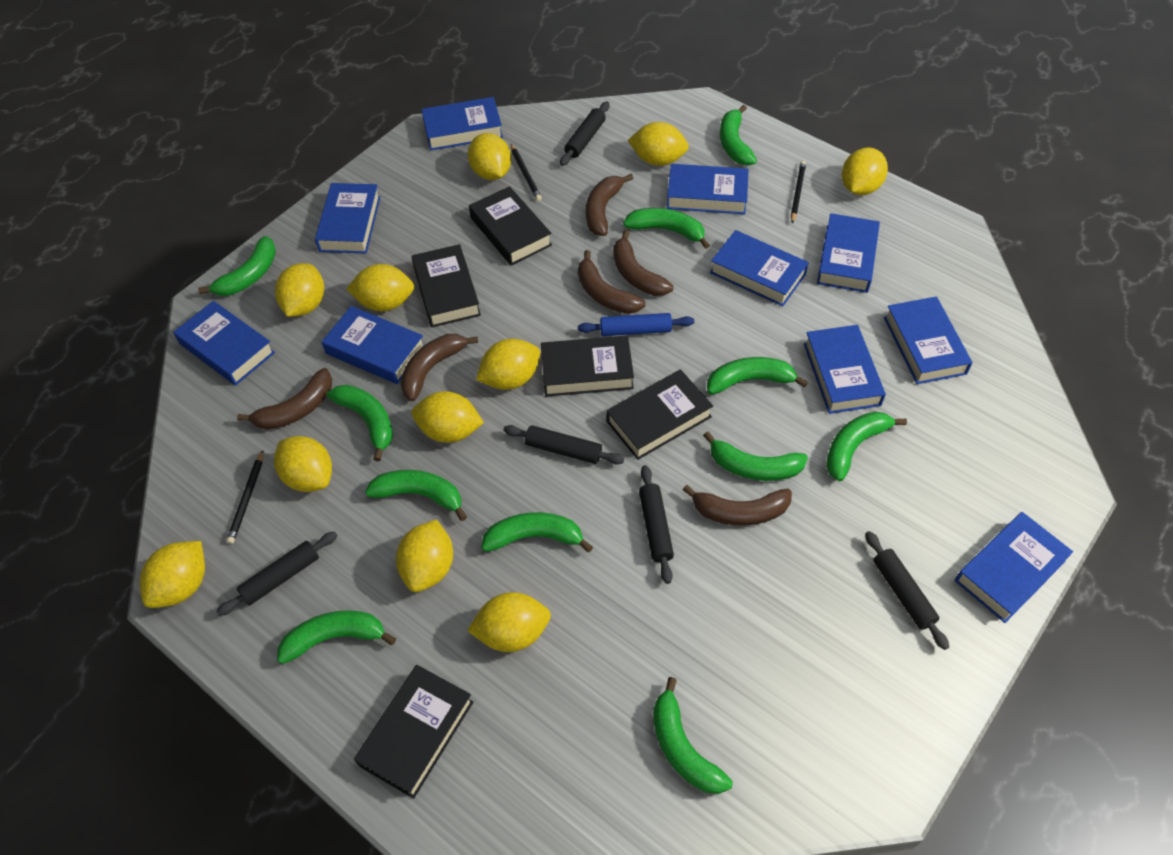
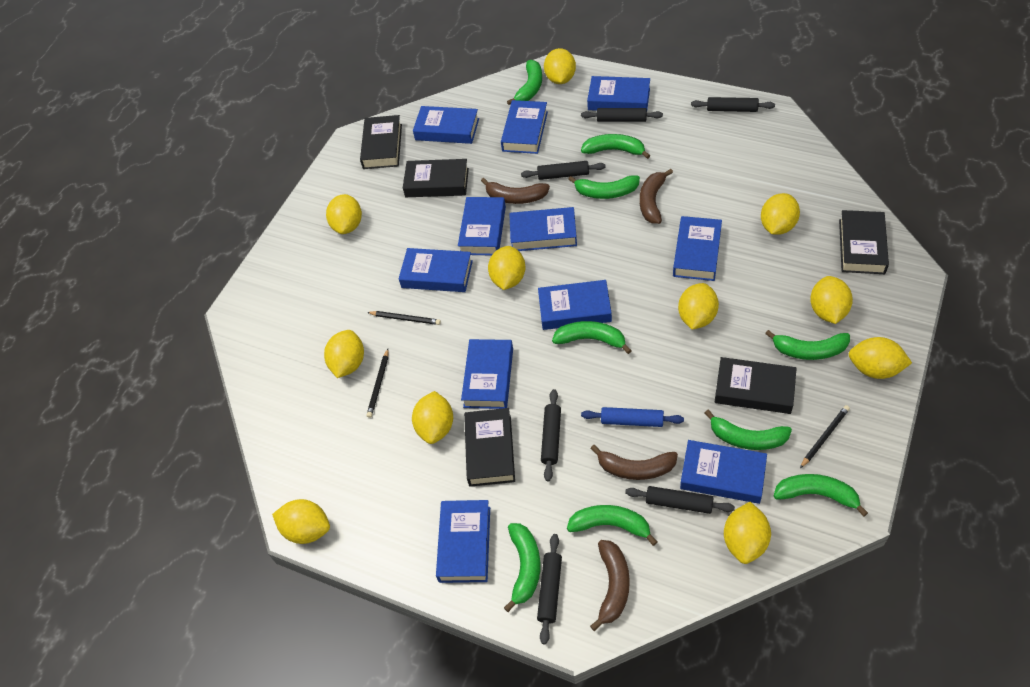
black rolling pin: [216,531,337,616] [504,425,624,464] [560,101,609,166] [639,465,674,584] [865,531,949,650] = 5 -> [521,161,606,180] [537,534,562,644] [541,389,561,481] [581,108,663,122] [625,486,735,514] [691,97,775,112] = 6
blue book: [173,301,275,386] [315,183,380,254] [322,306,424,384] [422,97,503,150] [667,164,749,214] [710,230,809,306] [804,325,886,414] [817,213,880,293] [884,296,972,384] [955,512,1073,623] = 10 -> [399,248,473,292] [413,106,479,144] [436,500,490,583] [458,197,506,256] [461,339,513,409] [501,100,548,154] [509,207,577,251] [538,280,612,330] [587,76,650,111] [673,216,722,281] [680,440,767,504] = 11
brown banana: [237,368,332,430] [400,334,478,401] [578,250,645,314] [586,174,634,236] [613,230,674,296] [683,485,792,526] = 6 -> [481,178,550,204] [590,445,678,480] [590,540,630,631] [640,169,673,224] = 4
green banana: [198,236,276,296] [277,610,396,664] [327,385,393,461] [365,470,467,521] [481,512,593,552] [623,208,710,249] [653,677,733,794] [703,431,808,481] [707,357,808,394] [720,105,757,166] [826,412,907,481] = 11 -> [504,523,541,612] [507,60,542,105] [552,321,632,354] [567,505,657,546] [568,175,640,199] [581,134,650,159] [705,410,792,450] [765,330,850,360] [773,474,868,517] = 9

